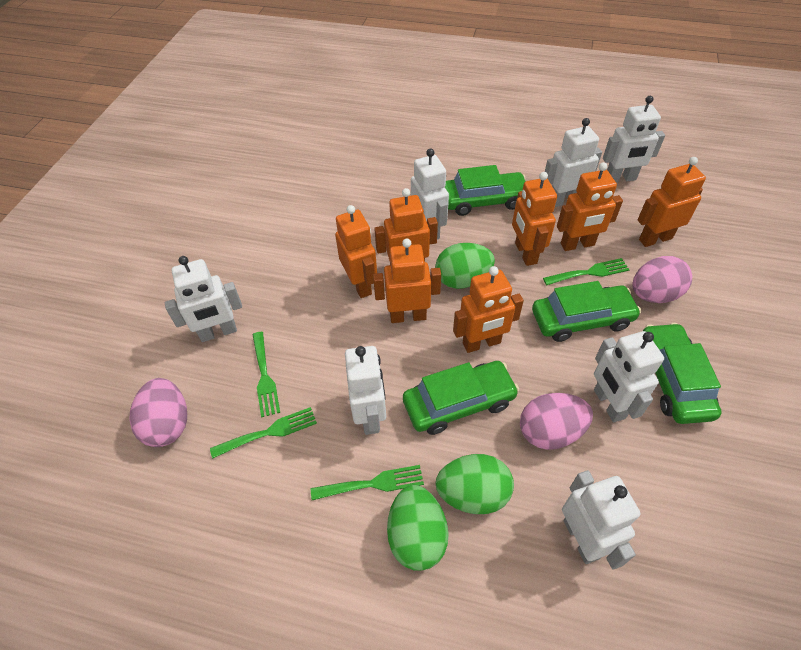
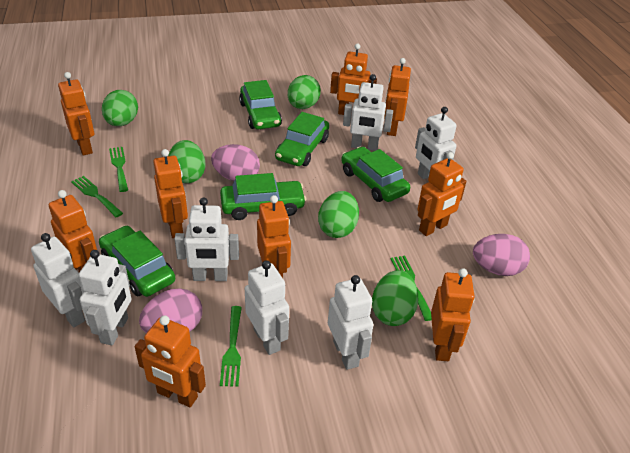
green car: [403,361,519,435] [445,165,525,216] [532,281,641,342] [643,323,722,424] = 4 -> [99,226,175,297] [220,173,306,220] [239,80,282,129] [275,112,329,166] [341,147,410,202] = 5
green egg: [387,485,449,571] [435,243,495,289] [436,454,514,514] = 3 -> [102,90,138,126] [168,140,206,183] [288,75,321,109] [318,191,359,238] [372,270,418,326] = 5
orange robot: [335,205,377,298] [373,238,441,323] [374,188,438,265] [453,266,524,353] [512,172,557,266] [557,162,623,251] [638,157,706,247] = 7 -> [49,190,97,272] [58,72,94,155] [135,315,206,407] [153,149,188,238] [257,195,291,278] [330,43,377,115] [384,58,411,136] [417,152,466,236] [431,268,475,361] = 9

